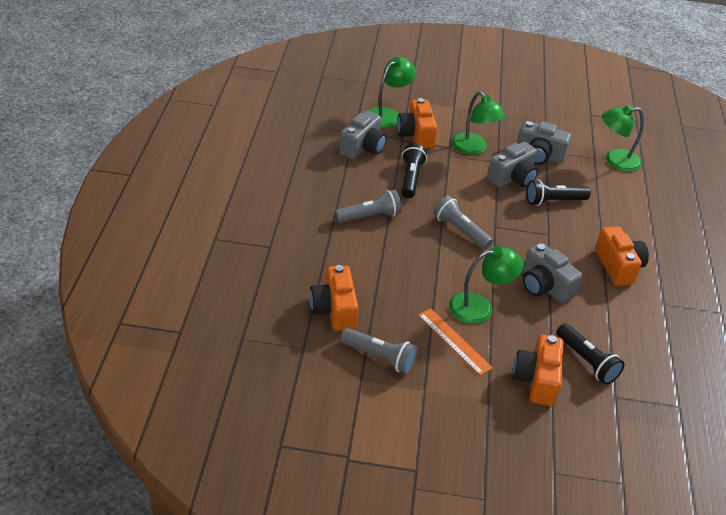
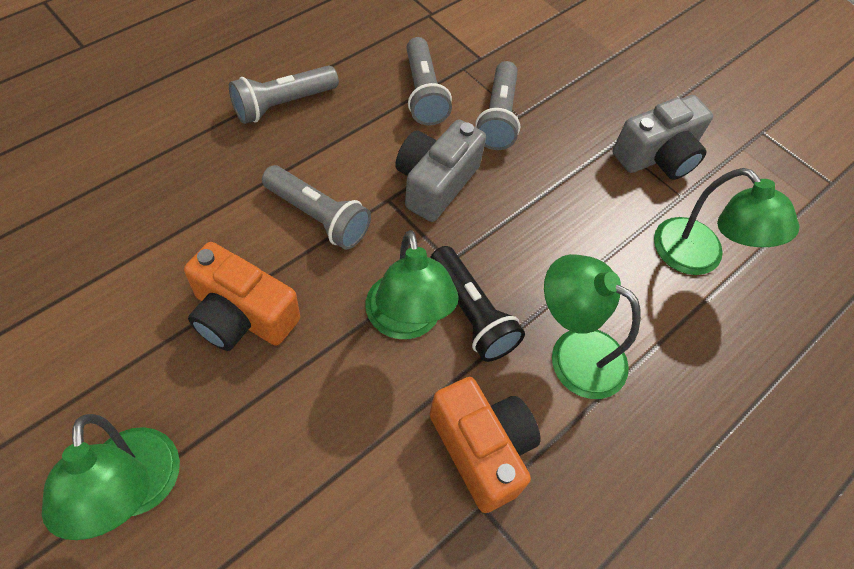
black flashlight: [401,144,427,199] [526,179,591,206] [556,323,624,385] = 3 -> [430,246,525,362] = 1
grey camera: [339,110,387,160] [487,142,538,188] [517,121,571,165] [523,243,582,303] = 4 -> [395,119,486,222] [612,95,713,180] = 2
grey flashlight: [334,190,402,224] [340,328,417,374] [433,196,493,250] = 3 -> [229,65,339,124] [262,165,371,250] [406,37,452,125] [475,61,520,150] = 4
orange camera: [310,265,358,331] [397,98,437,148] [513,335,563,406] [595,226,649,286] = 4 -> [184,242,300,351] [430,377,541,513] = 2
orange ruler: [418,308,493,376] = 1 -> none = 0

